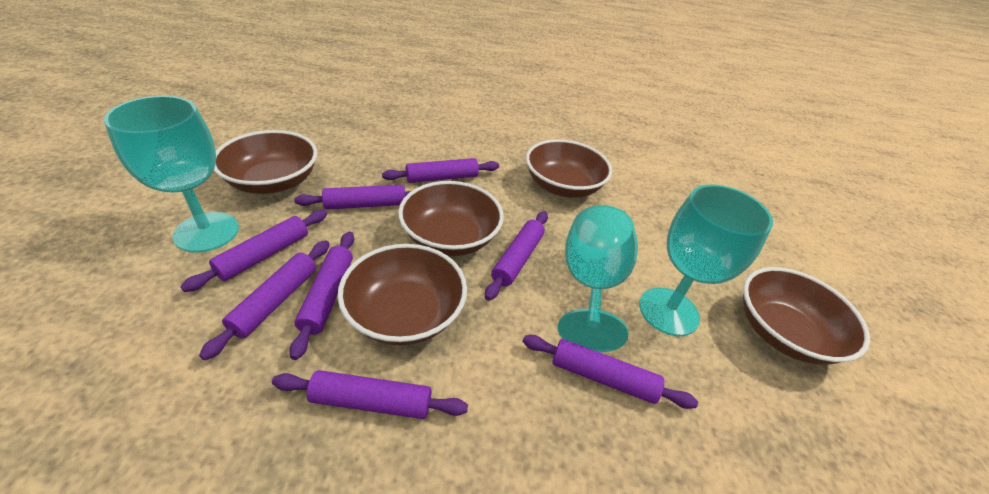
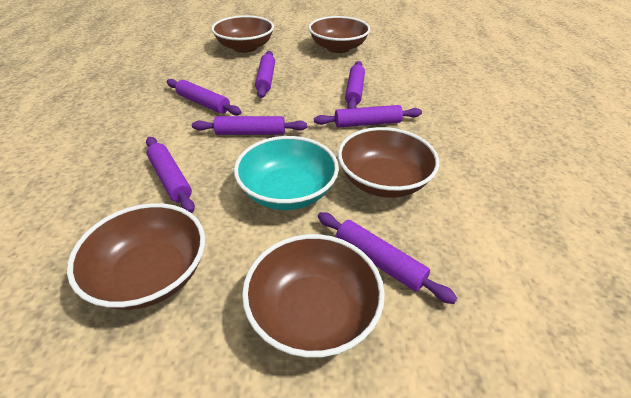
purple rolling pin: [180,210,327,292] [199,240,330,360] [272,370,468,419] [289,232,354,360] [294,185,411,210] [382,158,499,183] [485,211,548,301] [523,335,698,409] = 8 -> [146,137,195,213] [167,79,242,115] [192,116,307,135] [255,51,275,98] [314,105,422,128] [318,212,457,304] [345,61,365,109] = 7
turquoise bowl: none = 0 -> [234,136,339,210] = 1
turquoise goblet: [104,96,239,253] [558,205,638,352] [639,184,773,336] = 3 -> none = 0

